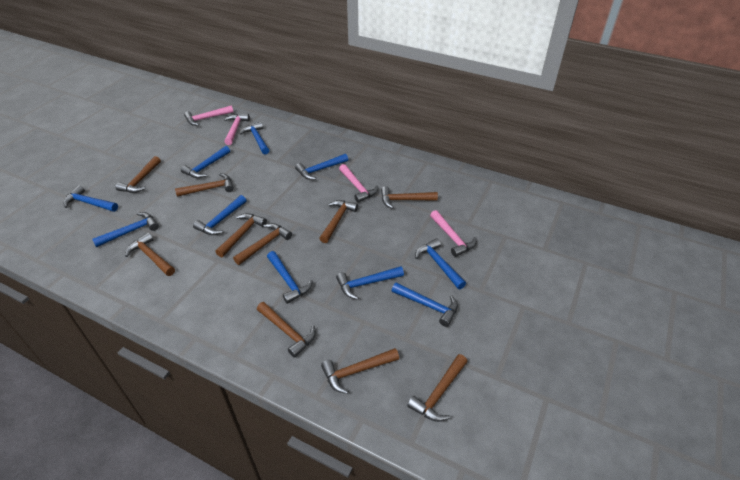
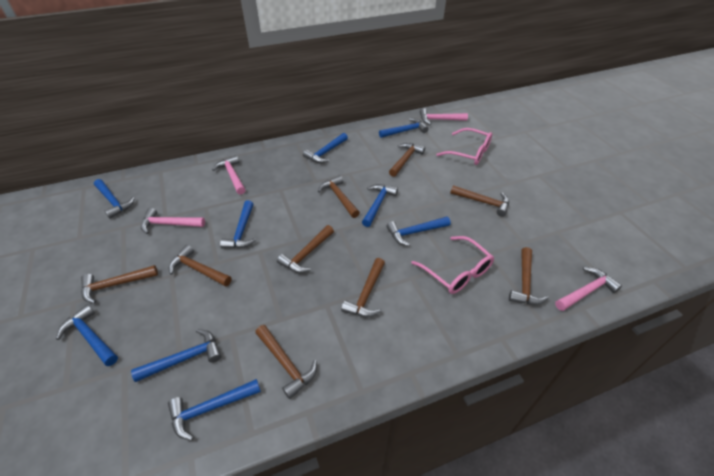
blue hammer: [63,185,118,212] [92,212,159,247] [181,146,230,178] [193,195,247,235] [240,122,269,154] [267,251,313,304] [295,154,348,180] [336,266,404,300] [392,282,458,327] [415,238,466,289] = 10 -> [56,305,118,366] [94,179,135,219] [131,329,221,382] [168,379,261,440] [220,200,256,249] [303,133,348,163] [362,184,398,227] [379,118,428,138] [386,216,451,246] = 9
brown hammer: [115,156,161,193] [125,233,175,276] [175,173,234,197] [215,213,267,257] [233,223,292,265] [257,302,316,358] [319,200,358,243] [321,348,399,394] [381,186,438,209] [407,354,468,422] = 10 -> [81,265,158,303] [169,245,232,287] [255,325,317,399] [277,225,334,273] [318,175,360,218] [341,258,385,317] [389,143,425,177] [450,185,509,217] [509,247,549,305] = 9
pink glasses: none = 0 -> [411,236,494,294] [436,128,492,165] = 2

